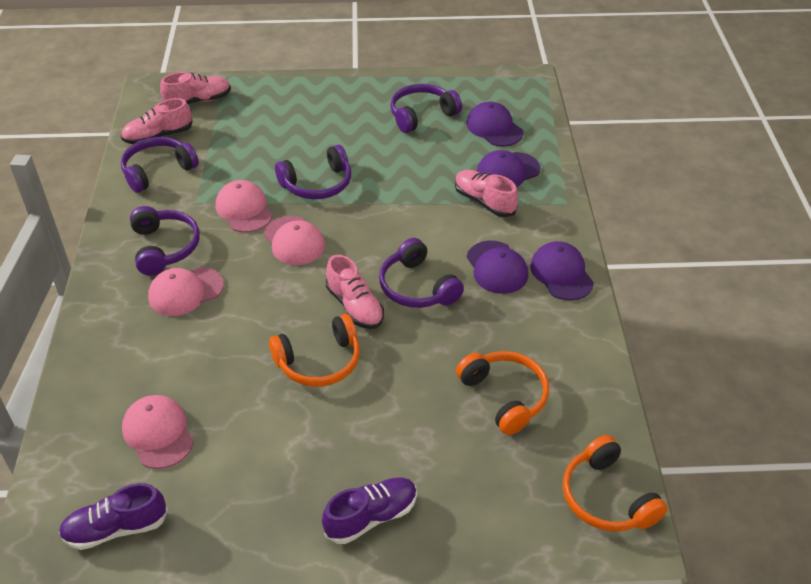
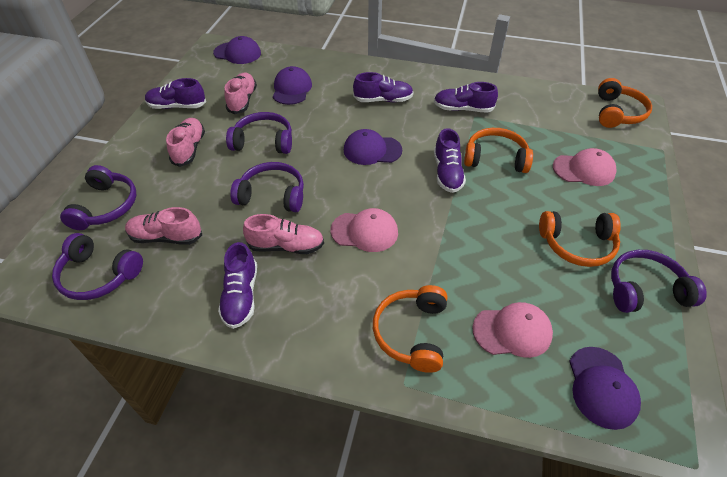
orange headphones: [269,314,360,387] [456,351,549,435] [563,435,668,532] = 3 -> [373,285,447,373] [464,128,533,173] [539,211,621,267] [598,78,652,128] = 4
pink cap: [122,395,194,469] [148,267,224,316] [216,180,273,233] [264,216,325,265] = 4 -> [331,208,398,252] [472,302,553,358] [553,148,617,186] = 3
purple shoe: [59,483,168,550] [322,478,417,544] = 2 -> [145,78,206,109] [218,242,257,329] [353,72,413,102] [434,82,498,113] [434,128,466,193] = 5

